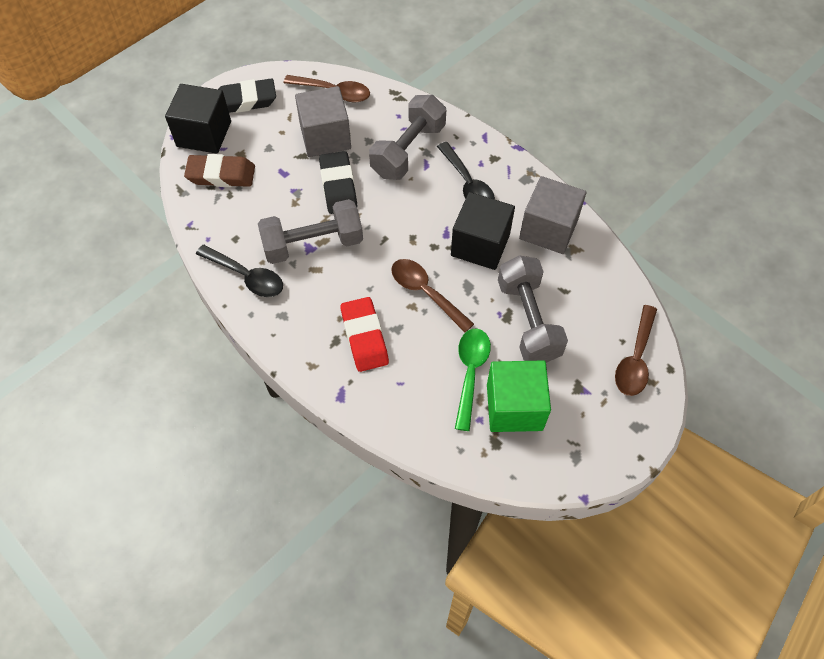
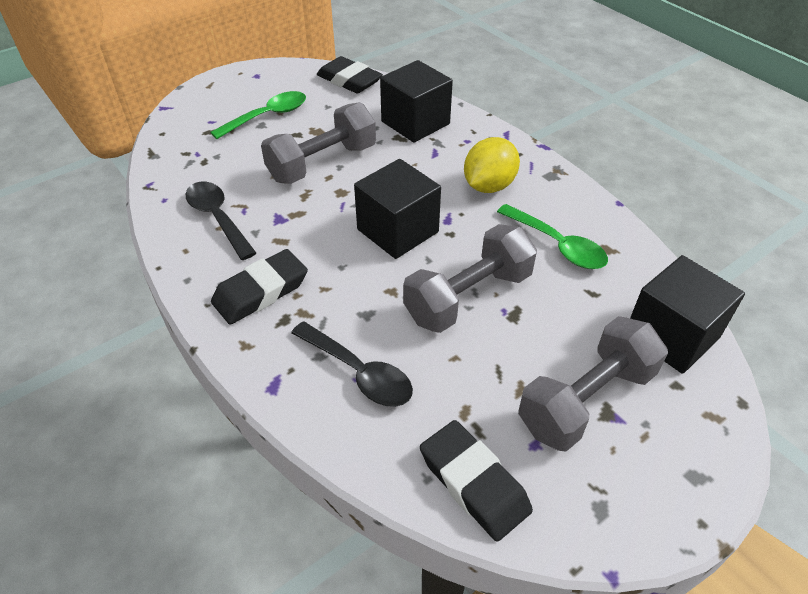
black cube: [165,84,231,154] [451,192,515,270] = 2 -> [354,159,441,259] [380,60,453,143] [630,255,745,374] = 3
black eraser: [218,78,276,113] [319,151,358,214] = 2 -> [211,249,308,325] [317,56,383,93] [420,420,533,541] = 3
brown eraser: [184,154,255,187] = 1 -> none = 0
brown spoon: [284,75,370,102] [391,259,474,333] [615,305,657,396] = 3 -> none = 0
green cube: [487,360,551,432] = 1 -> none = 0
green spoon: [455,328,491,431] = 1 -> [210,91,306,139] [497,204,608,269] = 2
grey cube: [295,86,351,157] [519,176,586,254] = 2 -> none = 0
red eraser: [340,297,389,372] = 1 -> none = 0
yellow lemon: none = 0 -> [464,137,520,193] = 1

